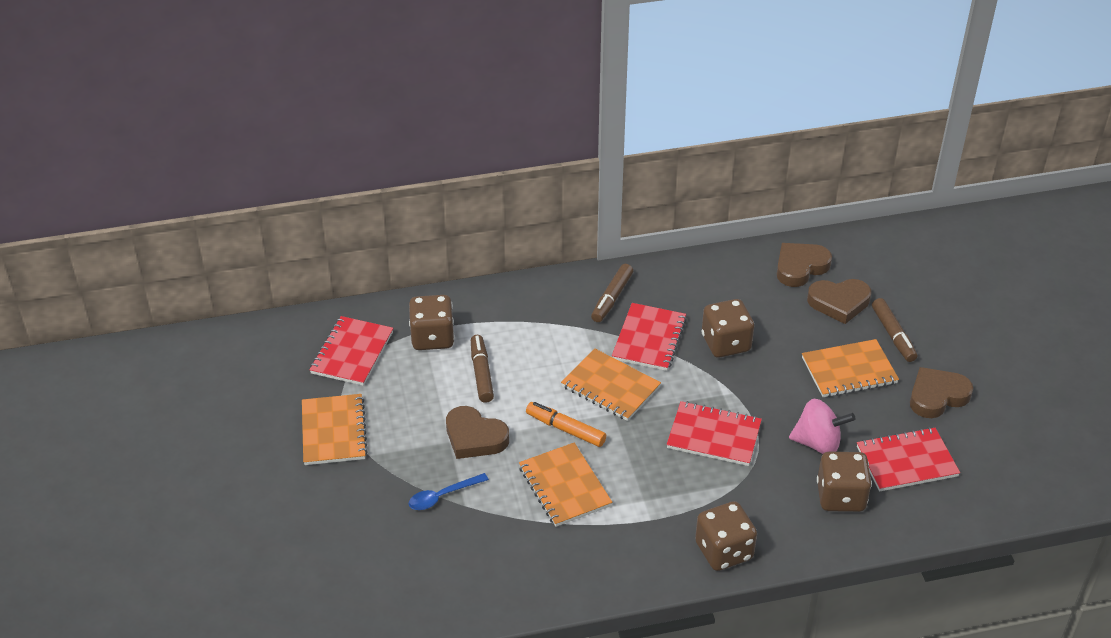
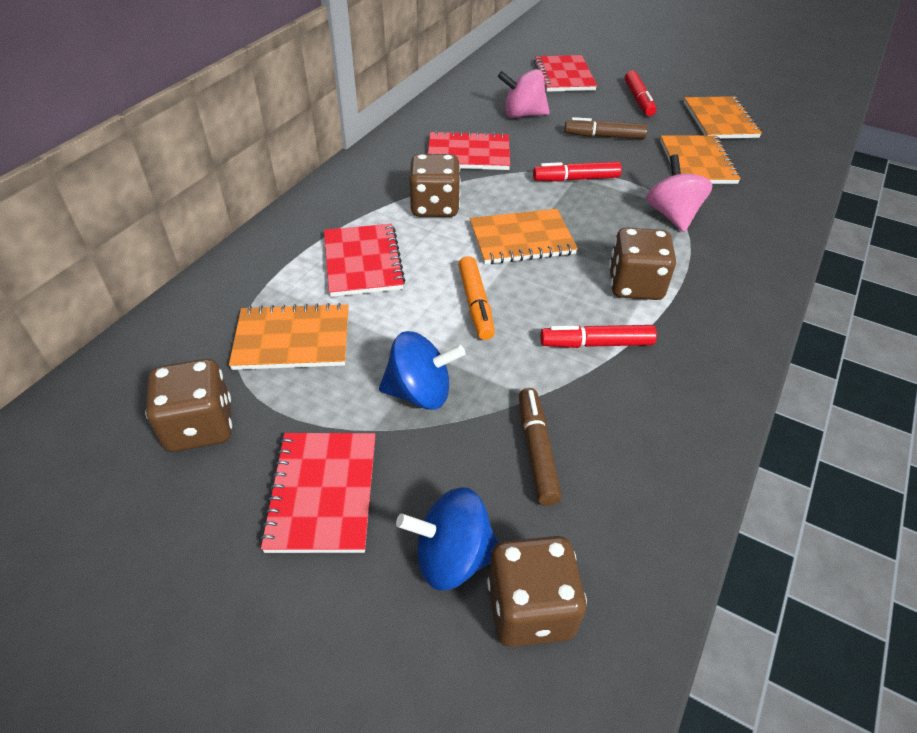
blue spinning top: none = 0 -> [379,331,465,410] [396,487,498,590] = 2
blue spoon: [409,473,489,510] = 1 -> none = 0
brown heart: [446,406,509,459] [777,243,832,287] [807,279,871,324] [910,367,973,418] = 4 -> none = 0
brown marker: [471,335,494,403] [591,264,633,322] [872,298,917,362] = 3 -> [519,388,562,506] [564,117,647,139] = 2
pink spinning top: [789,399,855,454] = 1 -> [498,69,550,118] [646,154,713,232] = 2
red marker: none = 0 -> [533,162,622,181] [540,325,657,348] [625,71,657,116] = 3

